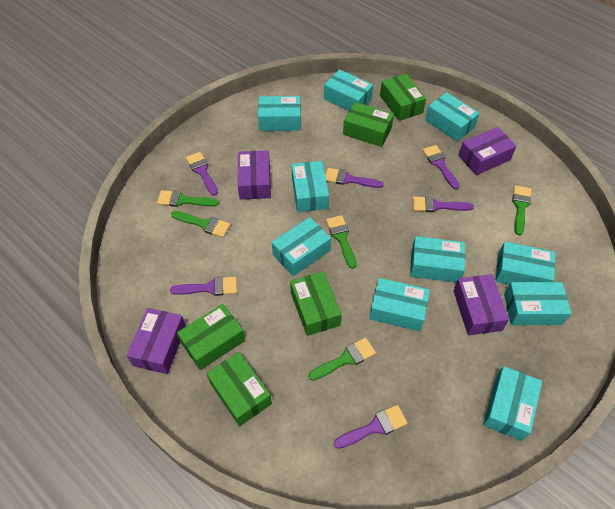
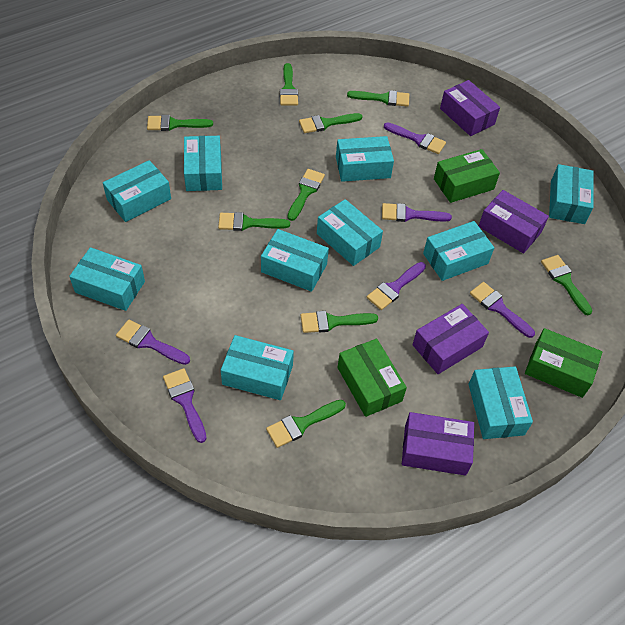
green box: [177,304,245,370] [206,352,272,426] [290,271,342,336] [343,102,394,147] [380,73,426,121] = 5 -> [337,339,407,417] [434,149,500,203] [525,328,602,398] = 3
green brush: [157,190,219,207] [171,211,231,237] [308,337,376,381] [326,215,357,269] [512,185,532,235] = 5 -> [147,115,213,131] [218,212,290,231] [266,400,346,448] [280,63,298,106] [287,169,325,221] [299,113,362,133] [301,311,378,333] [347,90,409,107] [541,255,592,315] = 9

